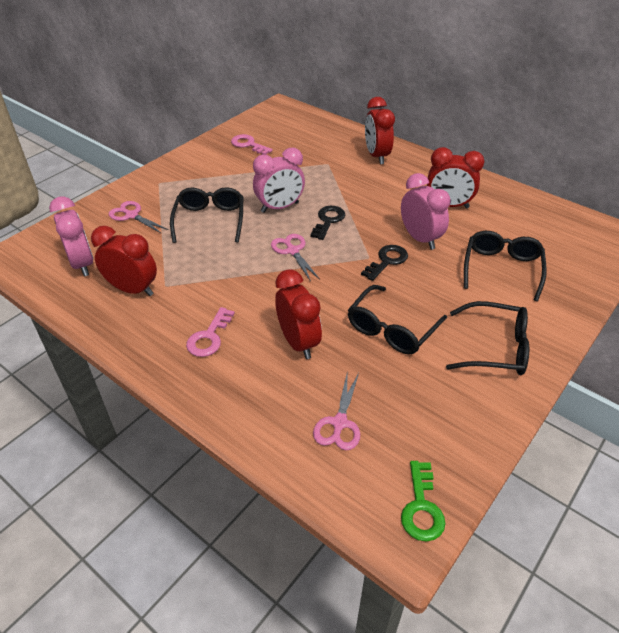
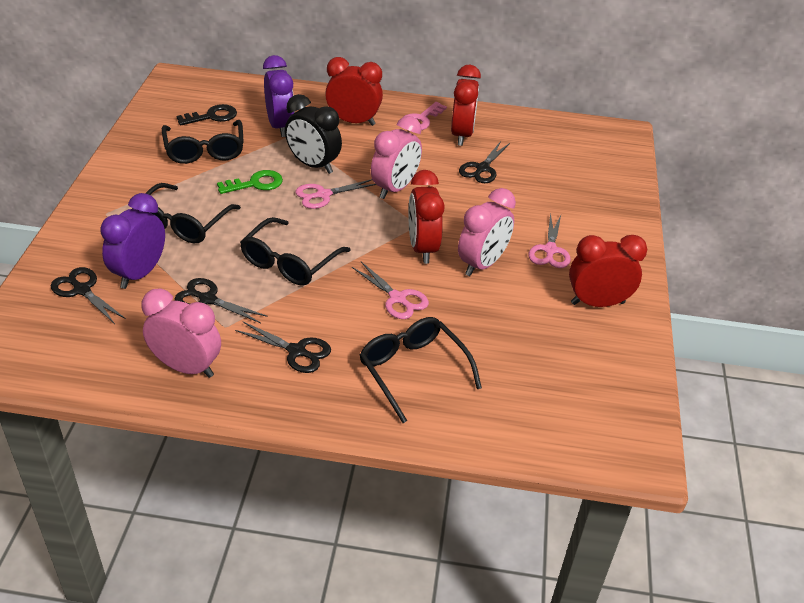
black clock: none = 0 -> [285,94,342,174] = 1
black key: [310,206,345,240] [361,245,408,281] = 2 -> [177,104,237,126] = 1
black scissors: none = 0 -> [51,267,126,324] [175,278,268,323] [235,321,331,373] [459,141,510,183] = 4
pink key: [186,307,235,357] [231,134,273,155] = 2 -> [404,102,447,130] = 1
purple clock: none = 0 -> [100,193,165,289] [263,55,295,137] = 2

